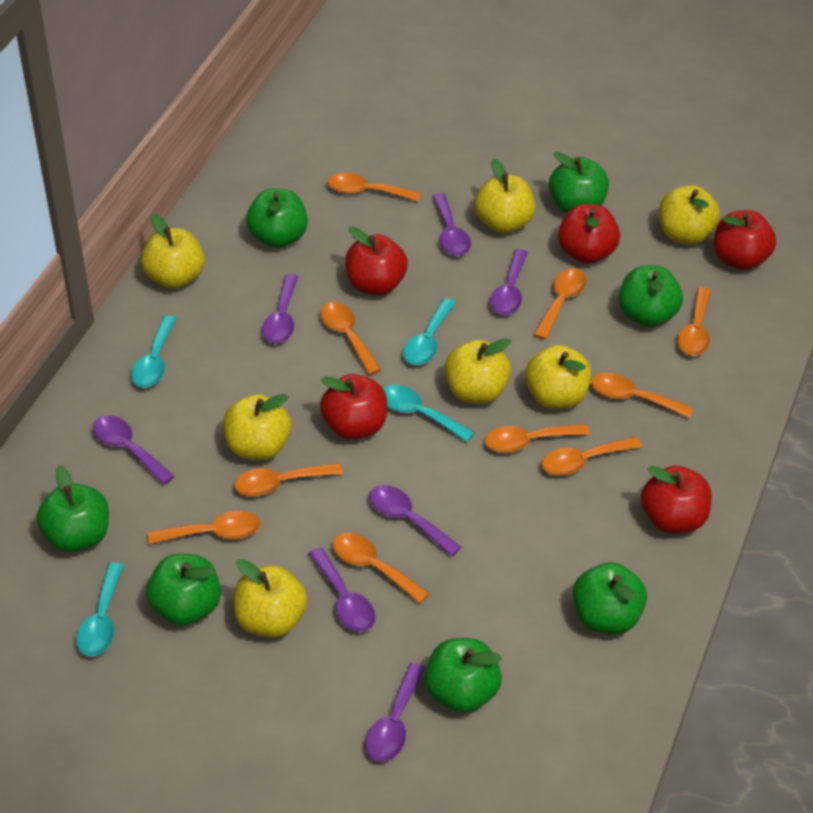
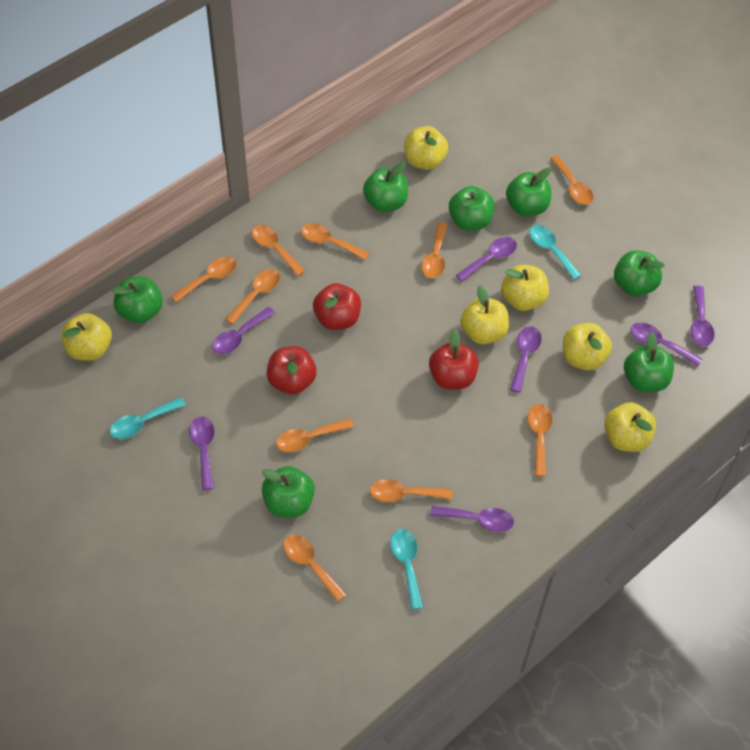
red apple: [320,374,387,440] [345,226,408,295] [558,204,620,264] [641,466,712,534] [714,210,776,270] = 5 -> [267,346,317,395] [313,283,361,330] [429,329,479,390] = 3
turquoise spoon: [76,562,124,657] [131,315,177,388] [383,385,475,442] [403,298,456,365] = 4 -> [110,397,186,439] [390,529,423,610] [530,225,582,280] = 3
yellow apple: [141,214,205,289] [223,394,291,460] [233,559,307,638] [445,338,511,404] [475,158,535,233] [525,345,592,409] [659,185,720,245] = 7 -> [62,313,112,361] [404,126,448,170] [460,285,509,344] [501,265,549,311] [563,323,612,371] [604,402,656,452] = 6

